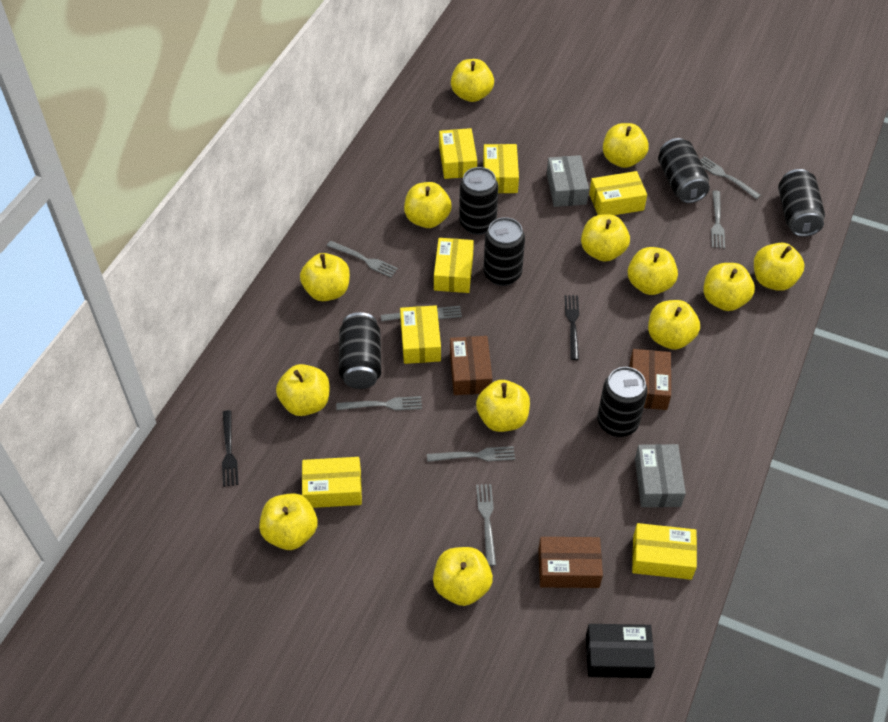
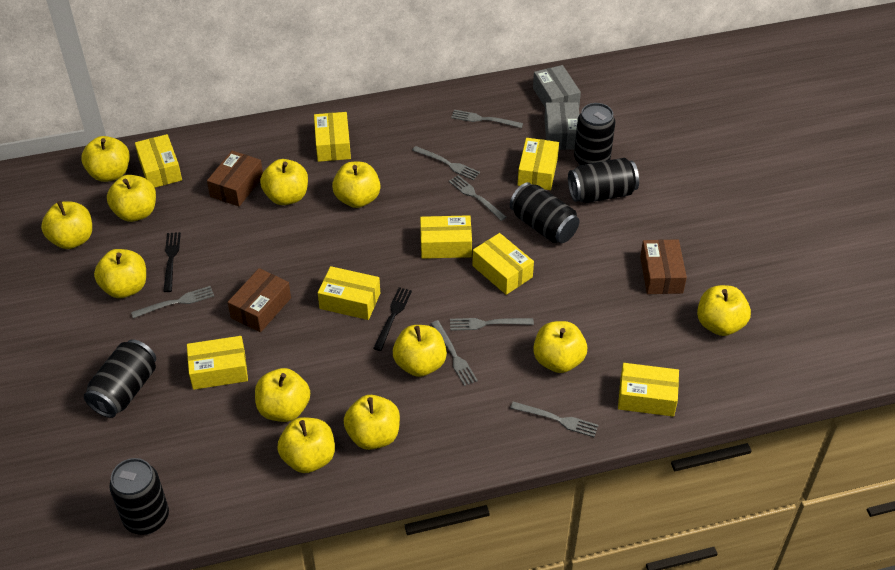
black box: [586,624,655,678] = 1 -> none = 0
black can: [339,312,381,389] [459,167,499,235] [484,217,525,286] [597,367,648,437] [658,138,710,203] [778,169,825,237] = 6 -> [84,339,156,418] [109,458,169,535] [510,182,580,243] [568,158,639,203] [574,103,615,165] = 5
yellow apple: [259,493,318,550] [276,364,329,416] [300,253,350,301] [404,182,452,228] [433,547,493,606] [451,59,494,102] [476,380,530,432] [581,214,630,262] [603,123,649,168] [628,247,678,295] [648,300,700,350] [703,263,755,311] [754,243,805,291] = 13 -> [41,201,92,249] [81,136,130,182] [94,249,146,298] [107,175,156,222] [255,368,310,422] [260,159,308,205] [277,417,335,473] [332,162,380,208] [344,395,400,450] [393,325,447,377] [533,321,587,373] [697,285,751,336] = 12
yellow box: [302,457,362,508] [400,305,441,364] [434,238,474,293] [439,128,477,179] [483,144,519,193] [589,171,647,215] [632,523,697,580] = 7 -> [135,134,182,188] [187,336,248,390] [314,112,351,162] [318,266,380,320] [420,215,472,259] [472,233,534,295] [518,138,559,190] [618,363,679,417] = 8

